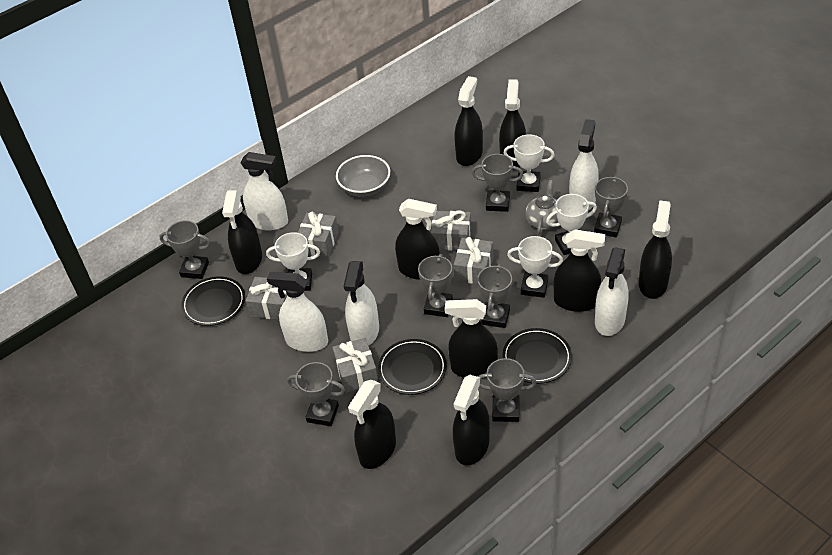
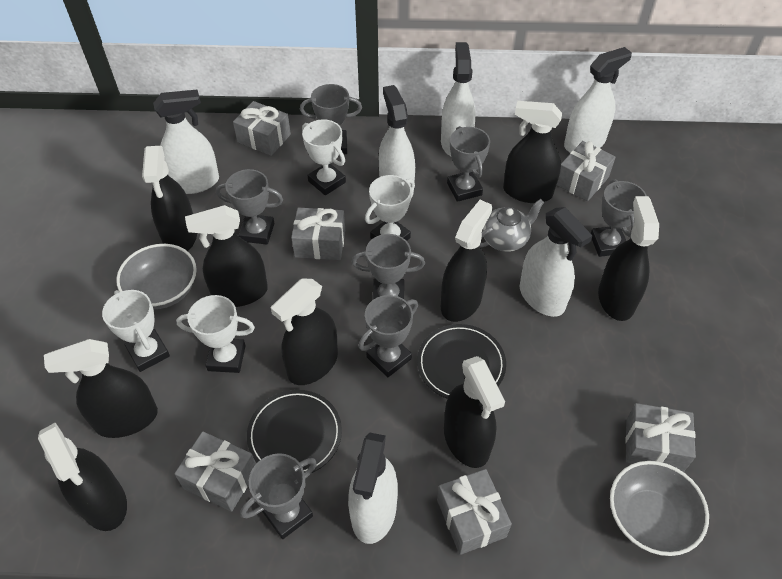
black plate: [181,277,245,326] [378,339,447,395] [502,328,572,384] = 3 -> [247,390,342,473] [417,324,506,399] = 2
grey bowl: [336,155,390,197] = 1 -> [116,244,197,309] [610,461,709,556] = 2
grey gift: [246,277,287,320] [298,212,339,258] [332,338,378,393] [431,211,471,251] [454,237,493,284] = 5 -> [175,431,256,512] [233,101,291,156] [291,207,345,260] [437,469,512,555] [557,141,616,201] [625,403,696,472] = 6
white spray bottle: [241,152,288,231] [267,272,328,352] [344,261,379,346] [569,119,598,211] [595,247,628,336] = 5 -> [153,90,219,194] [348,433,398,544] [379,85,415,198] [441,42,475,156] [520,207,593,317] [564,47,632,153] = 6

